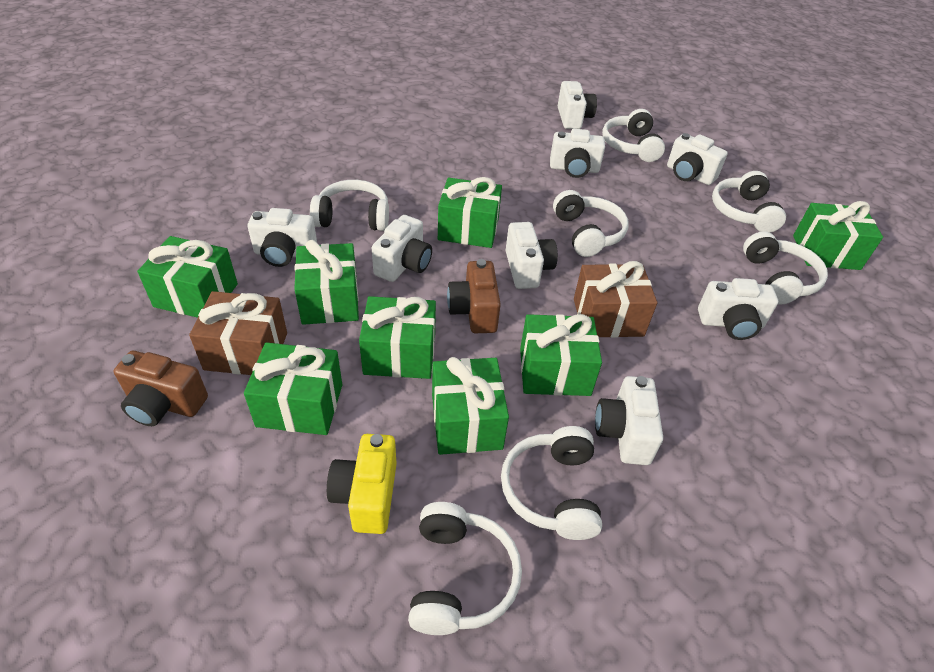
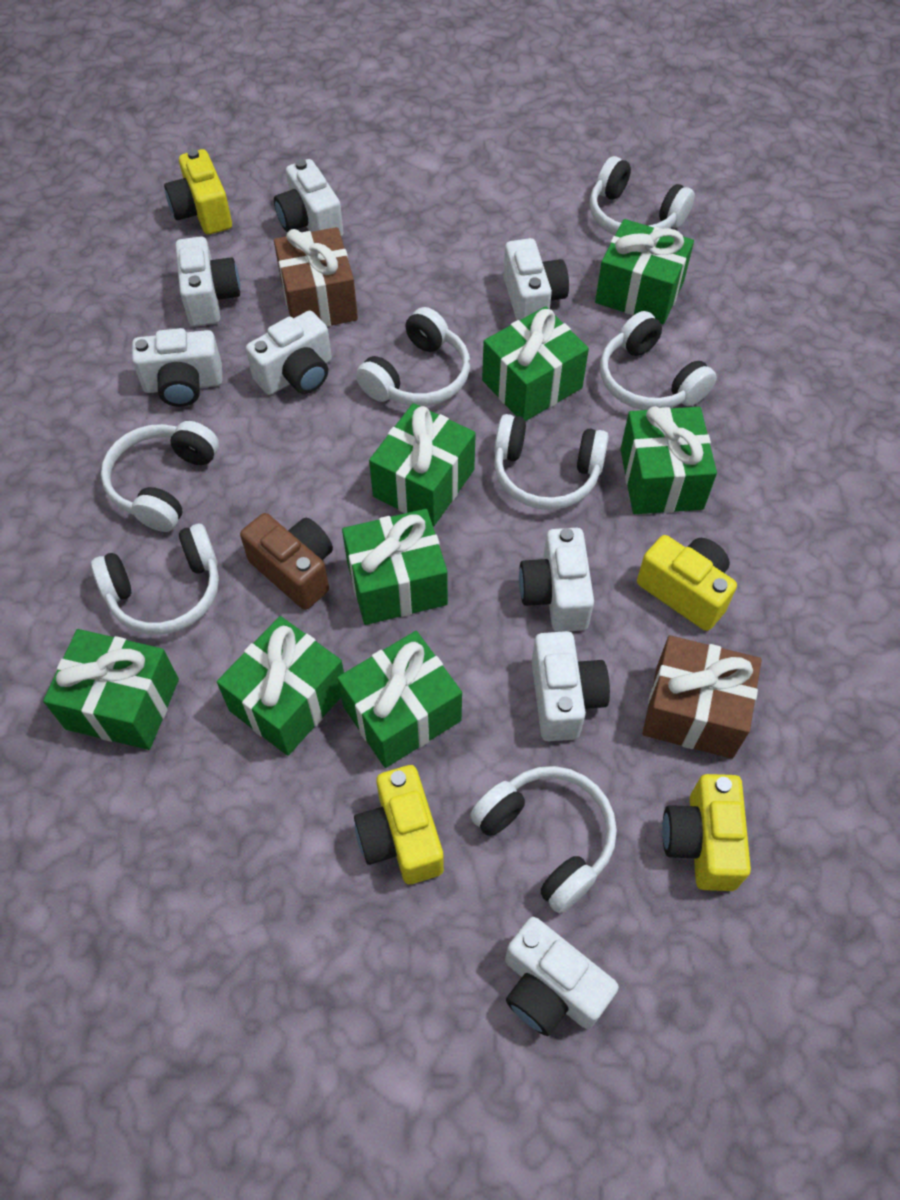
brown camera: [114,351,208,426] [447,259,501,333] = 2 -> [240,513,333,610] = 1
yellow camera: [327,434,397,534] = 1 -> [164,149,232,235] [354,765,444,884] [637,535,737,631] [662,774,751,891] = 4

